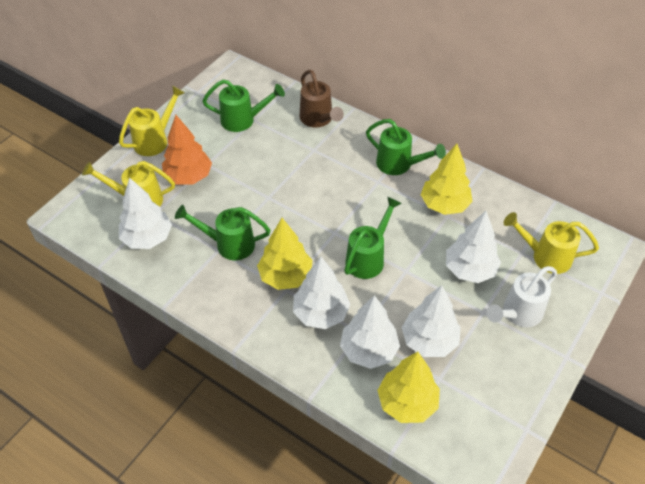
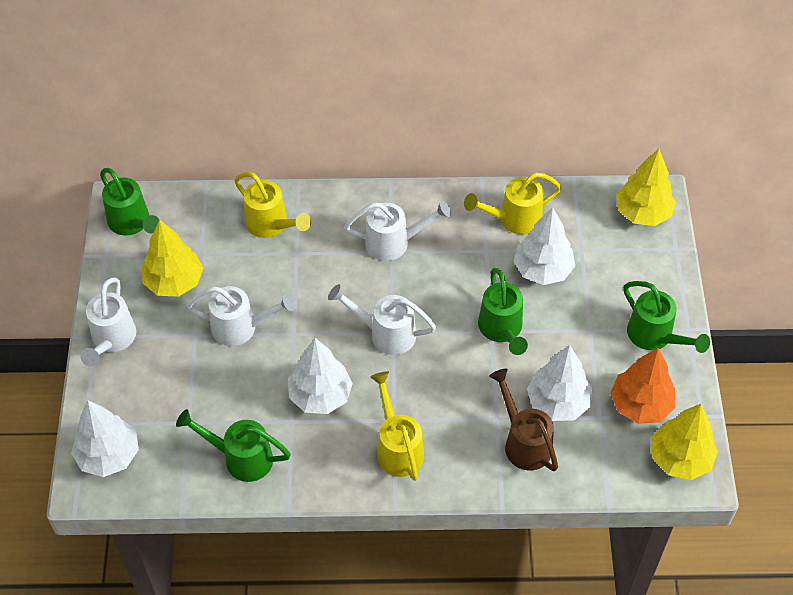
white tree: [119,177,172,249] [293,257,350,329] [340,295,400,369] [402,285,461,357] [446,211,501,283] = 5 -> [71,401,139,477] [288,338,353,414] [514,207,575,285] [527,345,592,421] = 4
white watering can: [486,266,557,327] = 1 -> [80,277,136,366] [187,286,296,346] [328,284,436,355] [345,201,451,261] = 4

